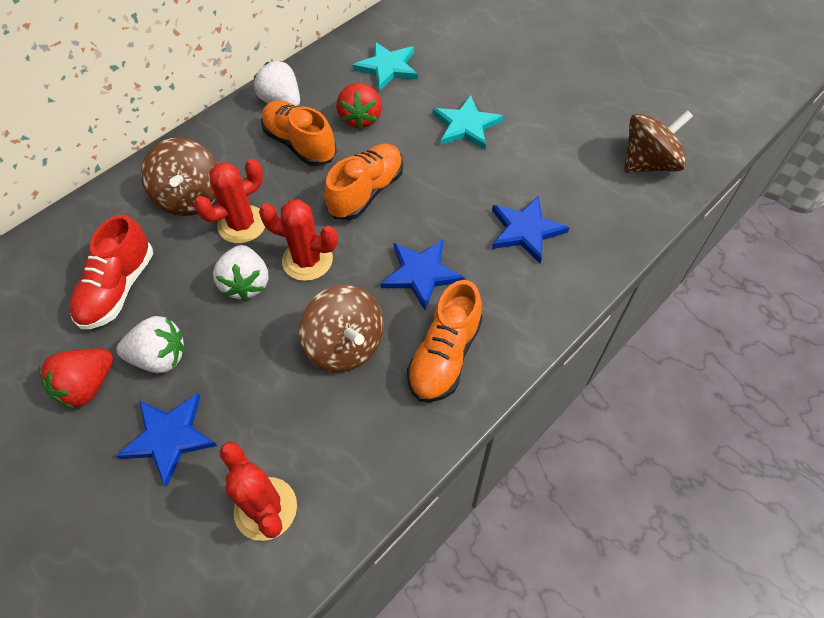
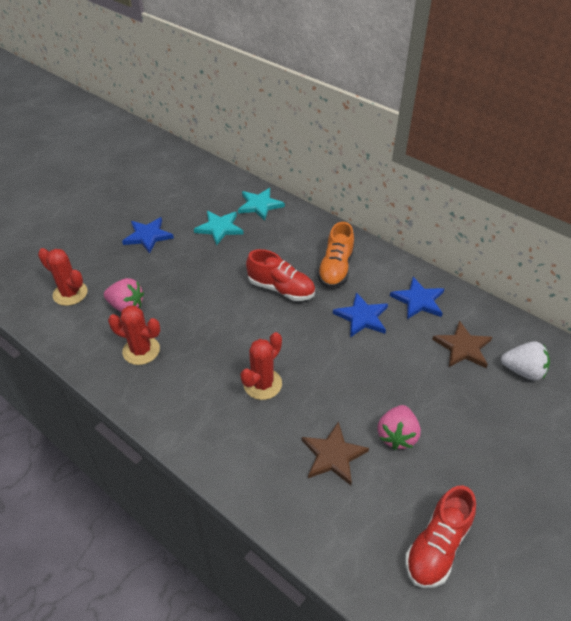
brown spinning top: [141,138,217,216] [299,285,384,372] [624,110,693,173] = 3 -> none = 0
brown star: none = 0 -> [302,422,369,485] [432,320,492,368] = 2
orange shoe: [261,100,337,166] [324,143,403,220] [407,280,483,403] = 3 -> [317,222,354,288] = 1
pink strawberry: none = 0 -> [104,278,144,312] [378,405,421,450] = 2
red shoe: [70,215,153,329] = 1 -> [246,249,315,301] [405,485,476,588] = 2
red strawberry: [39,348,113,409] [336,83,382,129] = 2 -> none = 0
white strawberry: [116,316,185,373] [213,245,269,301] [254,61,300,106] = 3 -> [501,341,550,381] = 1

